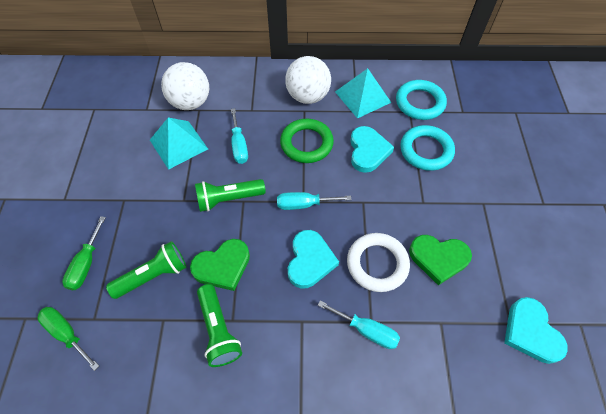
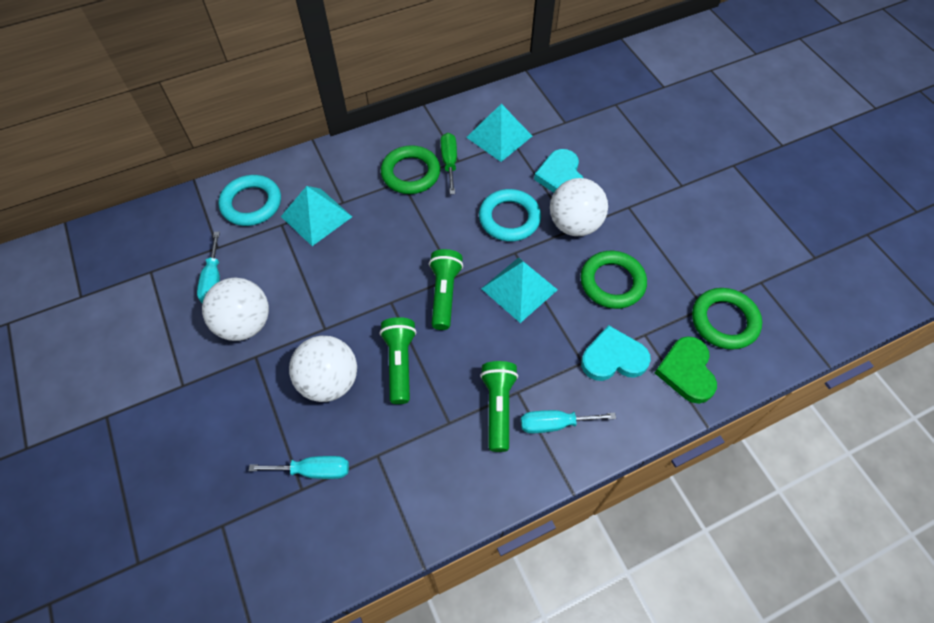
green heart: [190,239,250,291] [409,235,472,285] = 2 -> [655,336,717,404] = 1
green ring: [280,119,334,163] = 1 -> [381,145,440,194] [581,251,647,309] [692,288,762,350] = 3
green screwdriver: [37,307,99,371] [62,216,106,290] = 2 -> [441,133,457,194] = 1
turquoise heart: [288,230,339,289] [350,126,394,173] [504,297,568,364] = 3 -> [534,149,583,193] [581,325,651,381] = 2
turquoise pyramid: [150,118,208,170] [335,68,391,118] = 2 -> [281,186,352,246] [466,104,532,162] [481,257,558,323] = 3
white ball: [161,62,209,110] [285,56,331,104] = 2 -> [202,278,269,341] [289,336,357,402] [550,178,608,236] = 3
white ring: [347,233,410,292] = 1 -> none = 0

